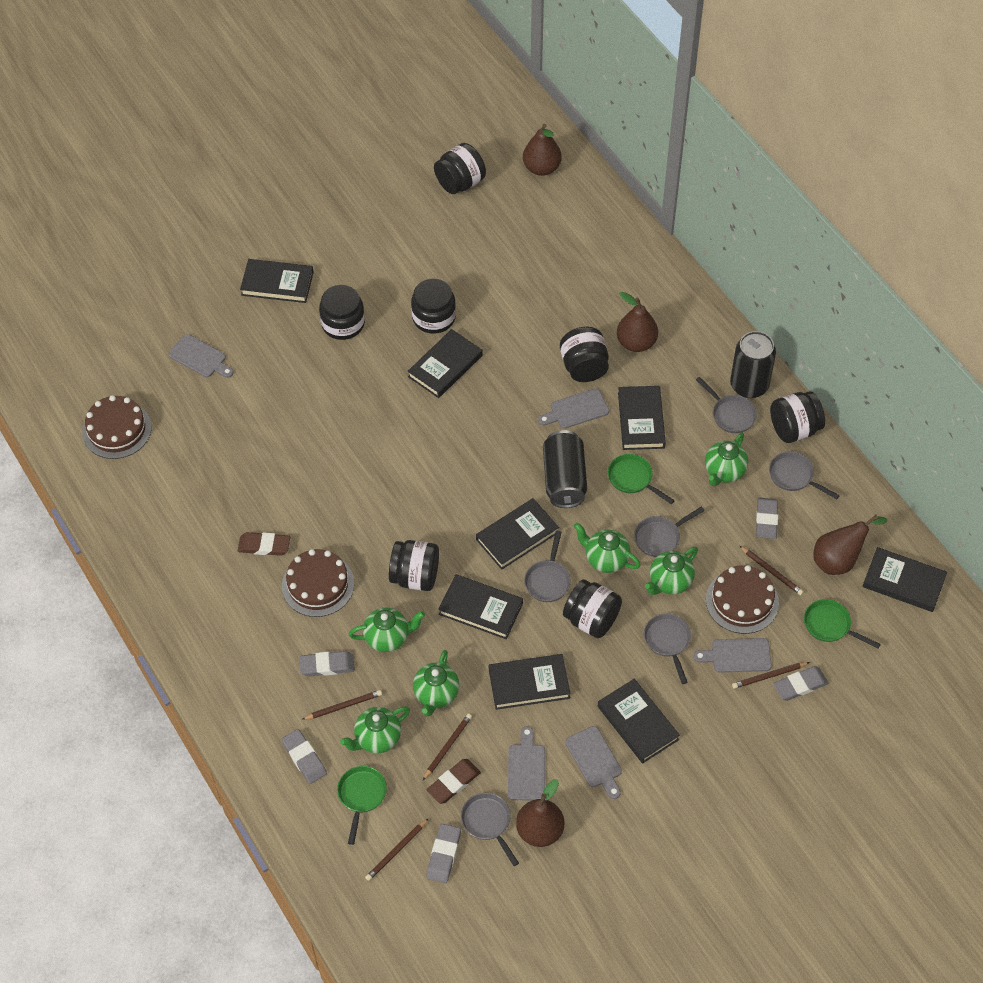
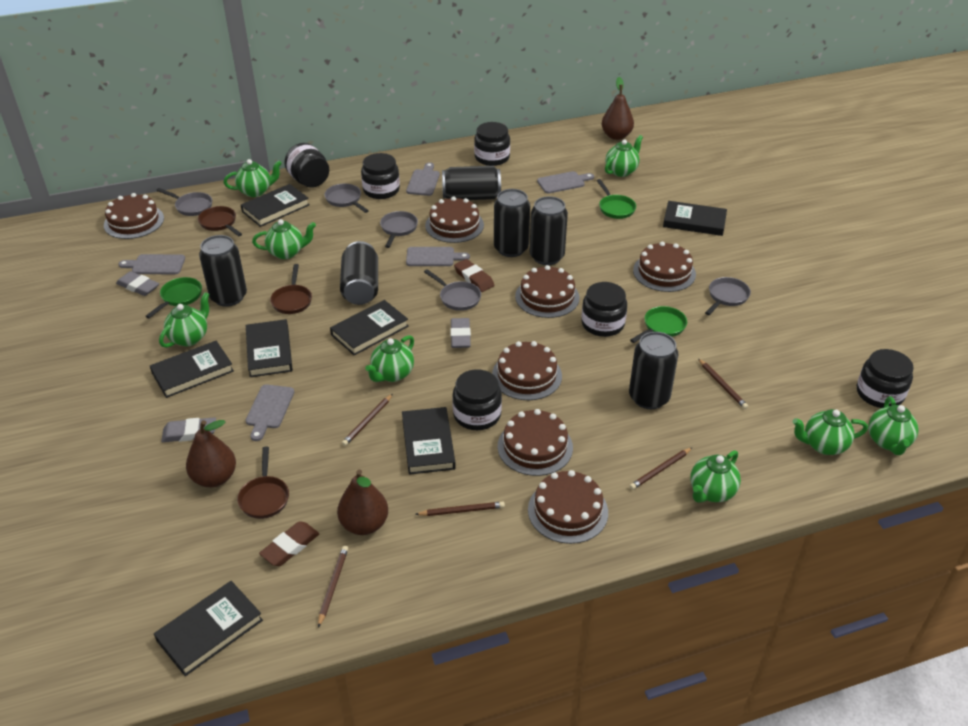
black book: [240,259,314,303] [407,329,483,398] [438,574,523,639] [476,498,559,570] [489,654,571,710] [598,678,680,763] [618,386,666,450] [863,547,947,612] = 8 -> [150,340,234,398] [154,581,263,676] [241,184,310,227] [246,319,293,377] [330,300,409,355] [402,407,456,475] [663,201,727,236] = 7
black can: [543,430,587,508] [730,331,776,398] = 2 -> [199,235,247,307] [340,241,378,305] [442,166,501,200] [494,189,530,257] [529,196,568,265] [629,332,678,409] = 6
black jar: [319,285,365,340] [389,540,439,591] [411,279,456,334] [434,143,486,194] [560,327,609,382] [563,579,622,638] [770,391,825,443] = 7 -> [284,143,329,188] [361,153,400,199] [452,369,502,430] [474,122,510,166] [581,282,627,337] [857,349,914,408] = 6
brown cake: [82,395,151,459] [282,549,354,617] [706,565,779,634] = 3 -> [104,193,164,239] [425,197,484,243] [492,341,562,400] [498,409,573,476] [515,265,579,318] [528,470,608,544] [633,242,696,292] = 7
brown pan: none = 0 -> [198,206,242,236] [237,446,289,519] [270,264,312,314] = 3
brown pear: [516,779,564,847] [523,124,562,176] [617,292,658,352] [813,515,887,575] = 4 -> [186,420,236,487] [337,469,388,535] [601,77,634,140] = 3
green teapot: [340,706,410,753] [349,608,425,652] [413,650,459,716] [574,523,641,573] [645,547,698,595] [705,433,748,486] = 6 -> [159,292,209,348] [224,159,282,197] [252,219,316,259] [365,335,414,382] [605,135,643,177] [690,450,741,503] [793,409,868,455] [868,396,919,455] = 8
grey eraser: [281,729,327,784] [299,651,355,676] [427,824,461,883] [756,498,778,539] [773,666,828,701] = 5 -> [116,271,159,296] [161,417,216,442] [450,318,471,348] = 3
grey pan: [461,793,519,866] [524,531,571,602] [634,507,705,557] [644,614,691,684] [696,377,757,433] [769,452,840,500] = 6 -> [156,188,212,216] [325,184,369,213] [380,211,418,248] [424,269,481,311] [705,277,751,315] = 5

